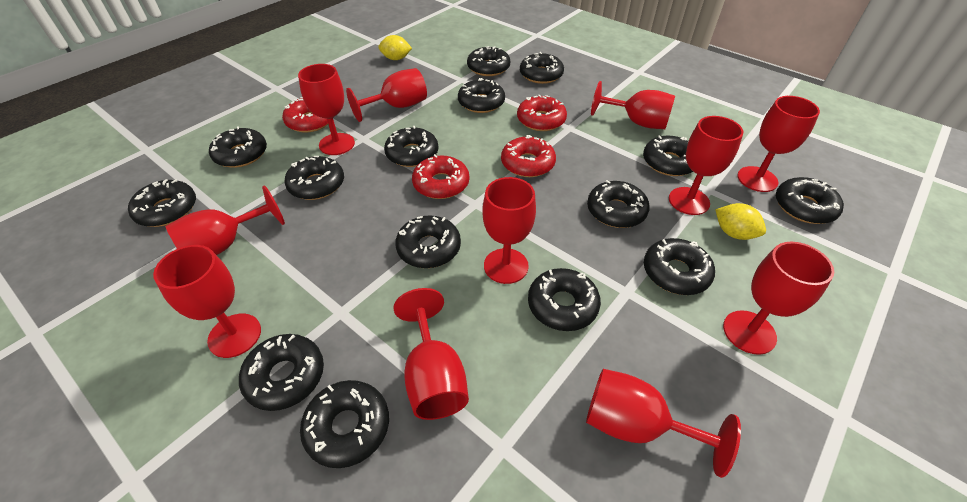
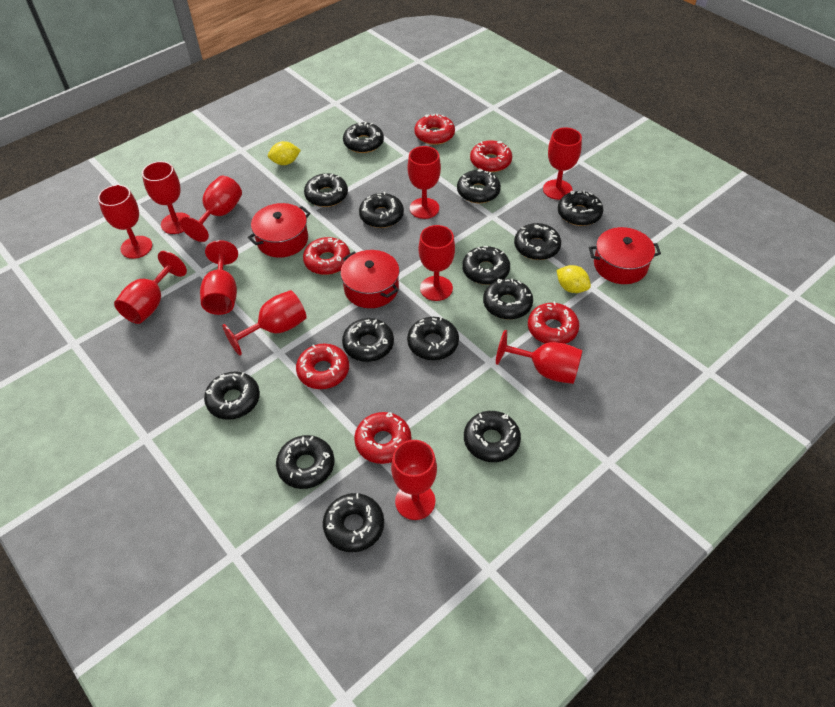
black donut: [128,179,196,227] [209,126,267,168] [239,334,324,411] [284,156,344,200] [300,380,389,468] [384,126,438,167] [395,215,461,268] [458,78,505,113] [467,46,510,76] [520,52,564,84] [528,268,601,331] [587,180,650,228] [643,136,693,176] [644,238,715,295] [776,177,844,224] = 15 -> [204,372,260,420] [276,435,334,489] [304,173,348,207] [323,493,384,552] [342,318,394,362] [343,122,384,153] [359,192,404,228] [407,317,459,360] [457,169,501,203] [462,246,510,285] [464,411,521,462] [483,279,533,320] [514,223,561,260] [558,191,603,226] = 14
red donut: [282,97,328,133] [412,154,469,199] [501,135,556,177] [517,95,567,131] = 4 -> [296,344,349,389] [303,237,350,275] [354,412,411,464] [414,114,455,145] [470,140,512,172] [528,302,580,344] = 6
red pot: none = 0 -> [248,203,310,258] [340,250,400,308] [589,227,661,284] = 3

